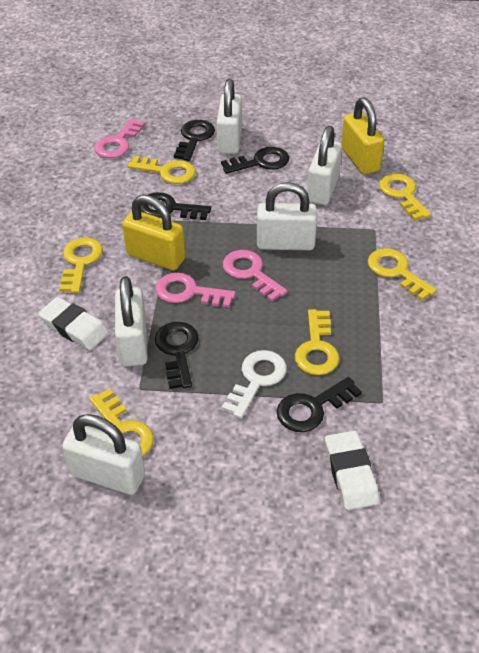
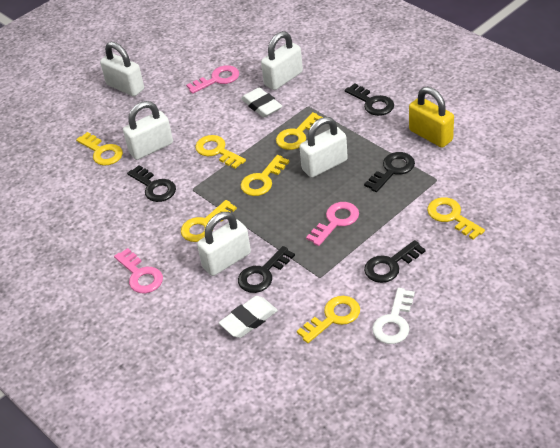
yellow key: [59,237,103,293] [89,388,154,457] [127,156,196,184] [295,309,339,375] [368,248,437,301] [379,173,431,221] = 6 -> [76,132,123,166] [181,200,237,242] [195,135,246,169] [241,155,289,196] [276,112,323,150] [297,296,360,343] [427,197,485,240] = 7
yellow padlock: [122,195,185,270] [341,97,384,174] = 2 -> [409,87,454,148] = 1

